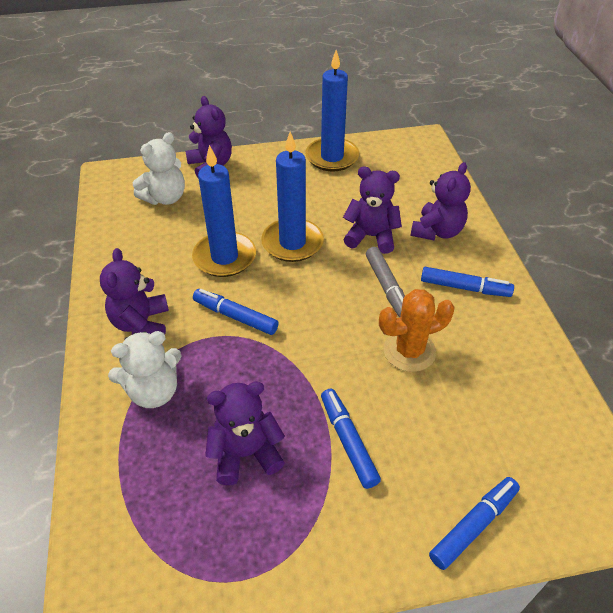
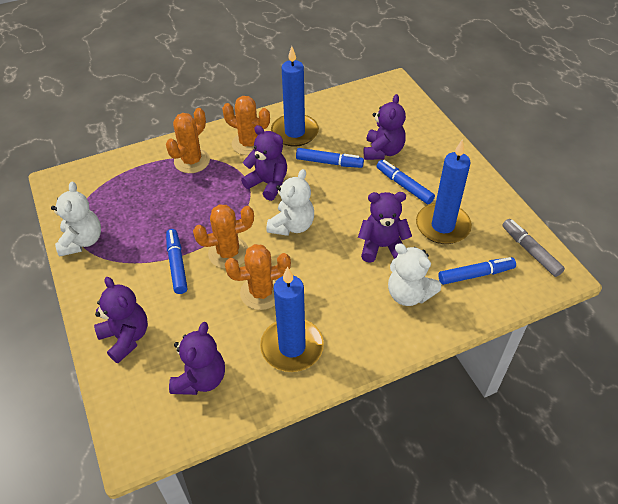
orange cactus: [379,289,455,372] = 1 -> [166,108,210,173] [193,204,254,269] [222,96,270,155] [225,244,291,310] = 4
white teddy bear: [108,331,182,408] [133,132,185,205] = 2 -> [51,182,101,257] [266,169,314,236] [388,243,441,306] = 3

